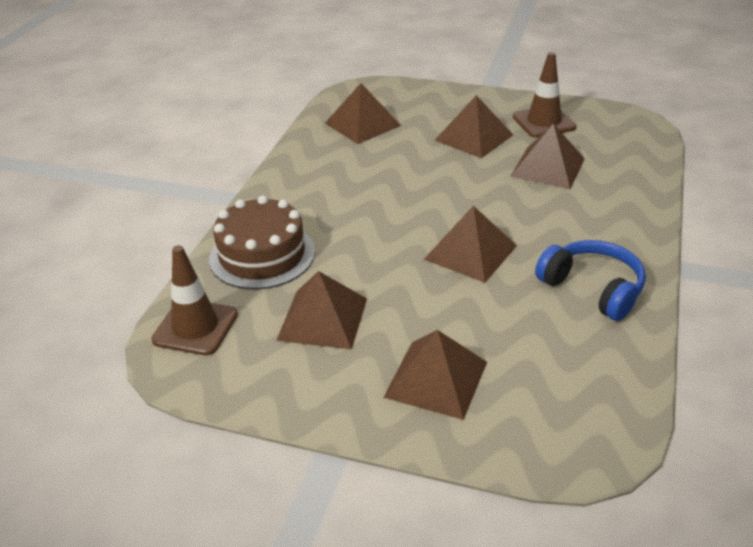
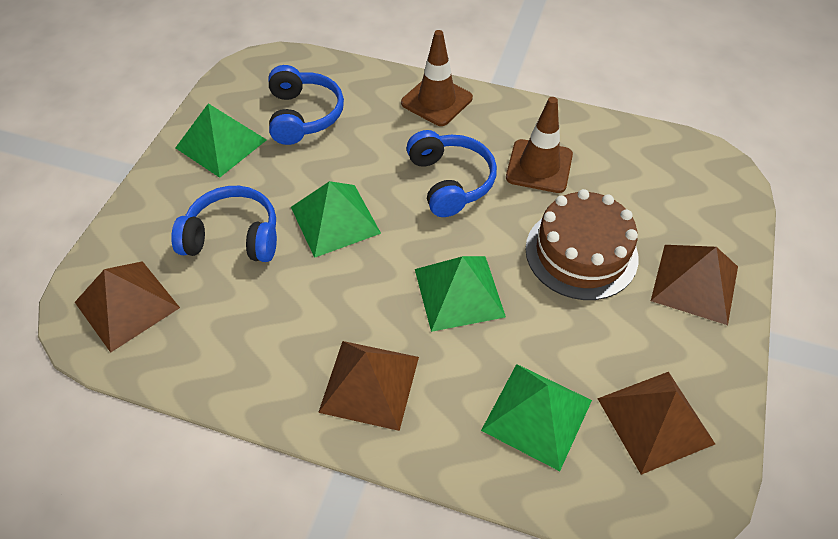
blue headphones: [535,240,646,321] = 1 -> [171,186,277,262] [268,65,344,145] [406,130,497,217] = 3
brown pyramid: [276,271,367,350] [325,83,401,144] [383,330,487,420] [424,206,517,283] [435,95,513,158] [510,124,585,189] = 6 -> [75,261,180,353] [318,341,419,431] [597,372,715,475] [651,245,738,325] = 4
green pyramid: none = 0 -> [175,103,267,178] [291,181,381,258] [415,256,506,332] [481,364,592,471] = 4

